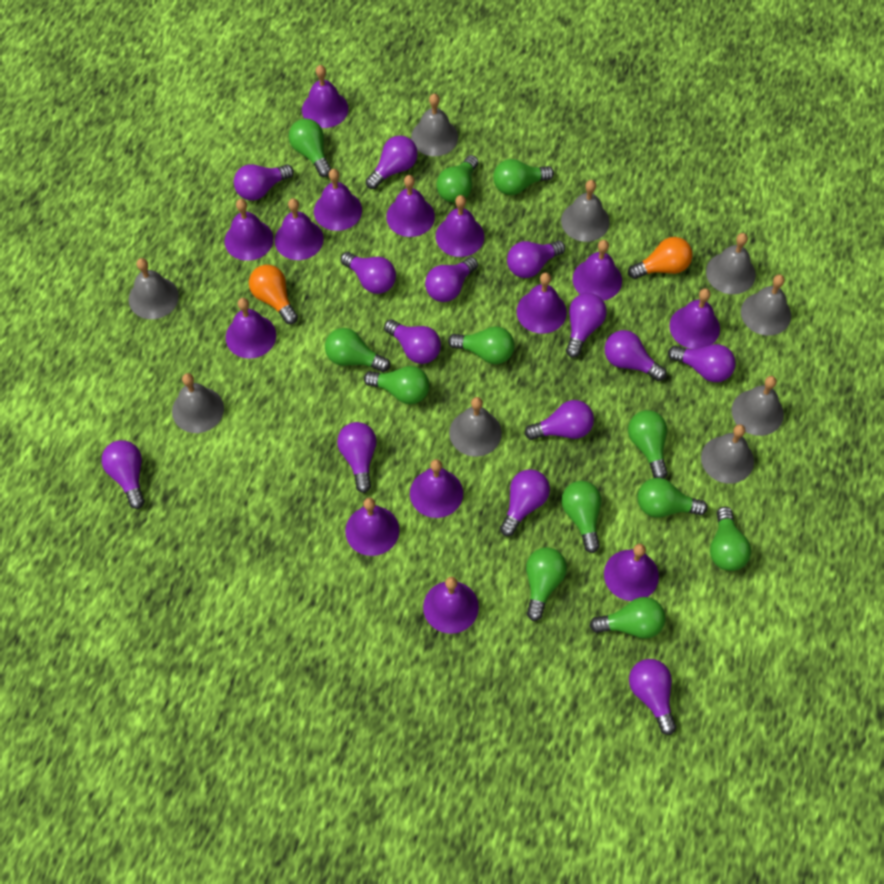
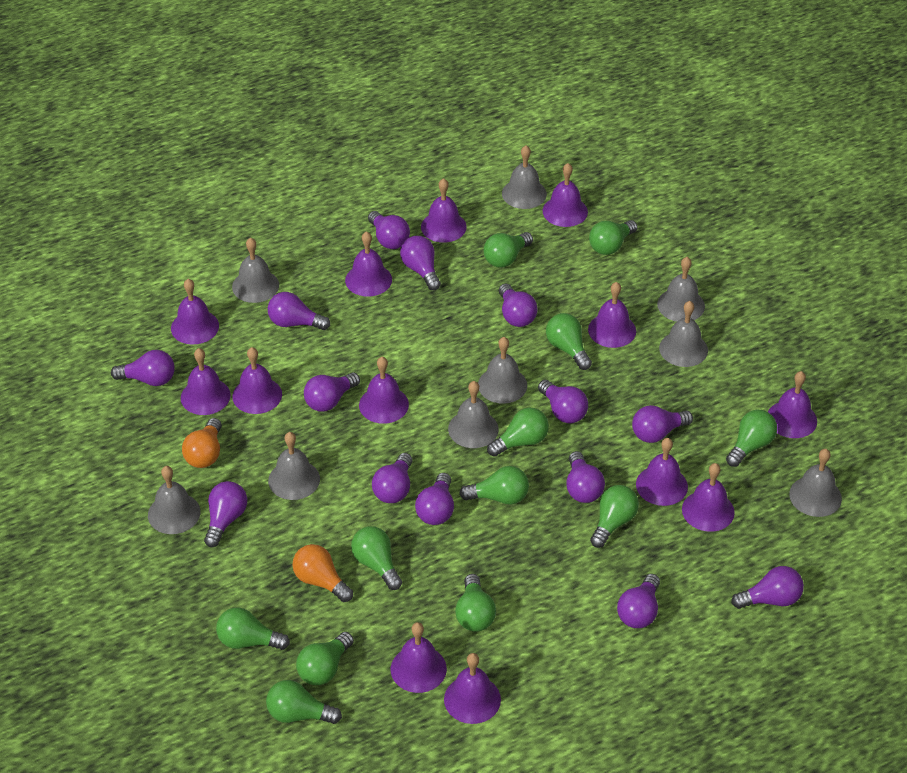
purple bell: [225,199,273,261] [226,298,276,359] [275,198,324,260] [302,65,348,128] [314,169,362,231] [345,498,399,556] [386,175,435,237] [410,459,463,518] [423,577,479,634] [436,195,484,257] [517,273,567,334] [573,240,622,301] [604,544,659,601] [669,288,720,349] = 14 -> [171,279,219,345] [181,348,231,415] [232,347,282,414] [345,231,392,296] [359,357,409,424] [391,622,447,693] [421,178,467,243] [444,653,501,724] [543,163,588,227] [588,282,636,348] [636,438,688,506] [682,463,735,532] [768,371,817,438] = 13

